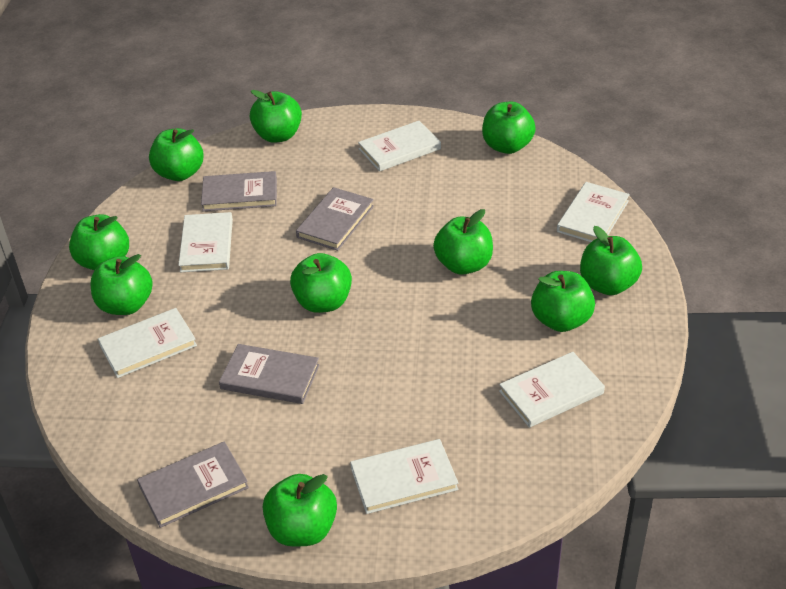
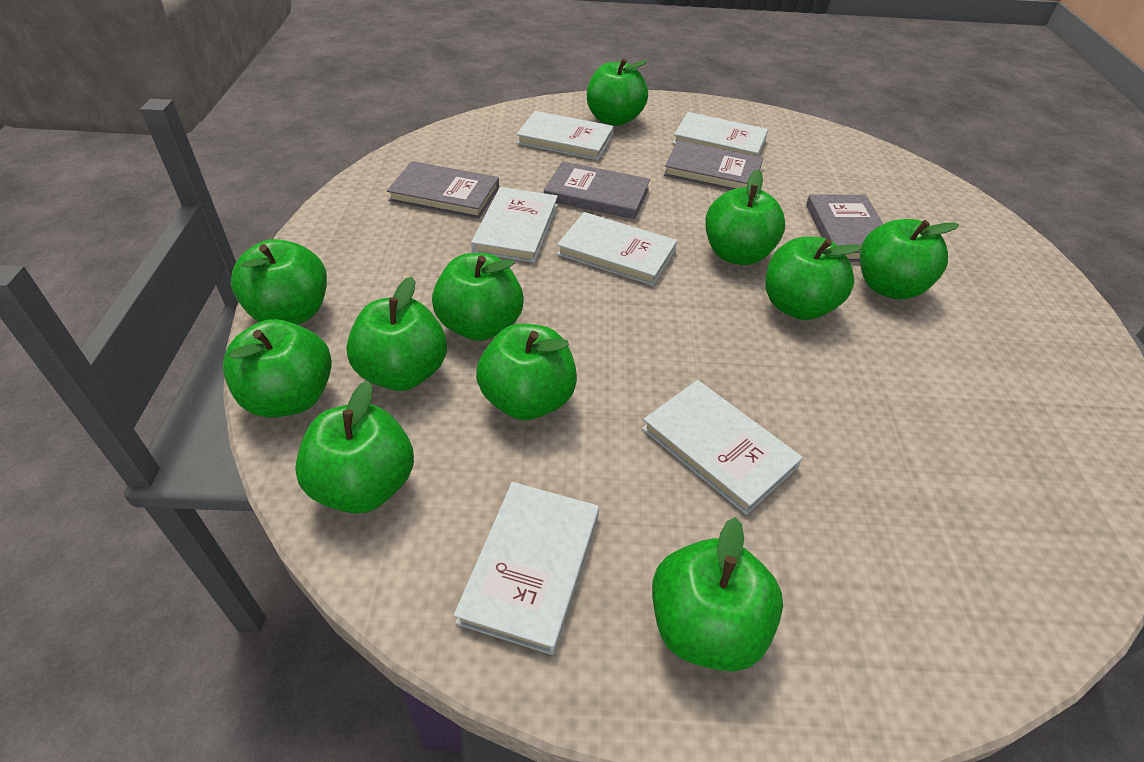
green apple: [69,214,129,270] [90,254,153,315] [149,128,204,181] [250,90,302,143] [263,474,337,547] [290,253,352,313] [433,209,493,275] [482,102,536,154] [531,271,595,332] [580,226,642,295] = 10 -> [223,319,332,417] [231,239,327,325] [295,381,414,513] [346,277,447,391] [432,253,524,341] [476,324,577,420] [587,59,648,126] [652,517,783,672] [705,170,785,265] [765,237,862,320] [860,219,959,300] = 11

